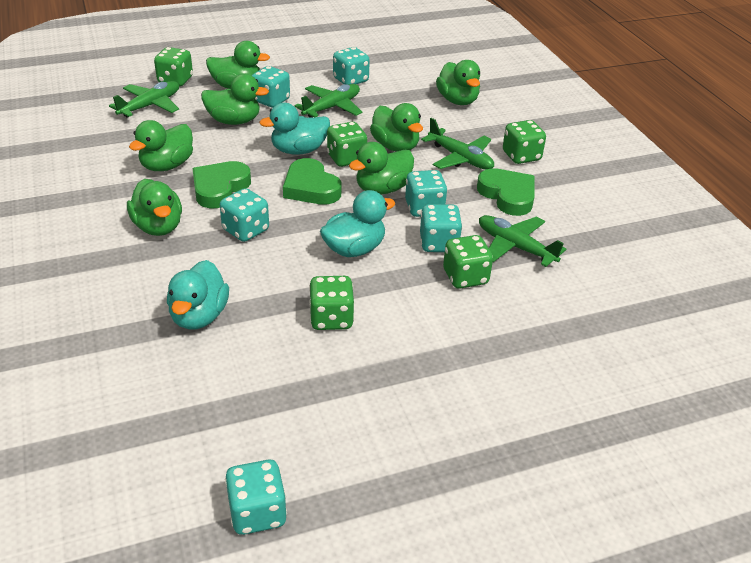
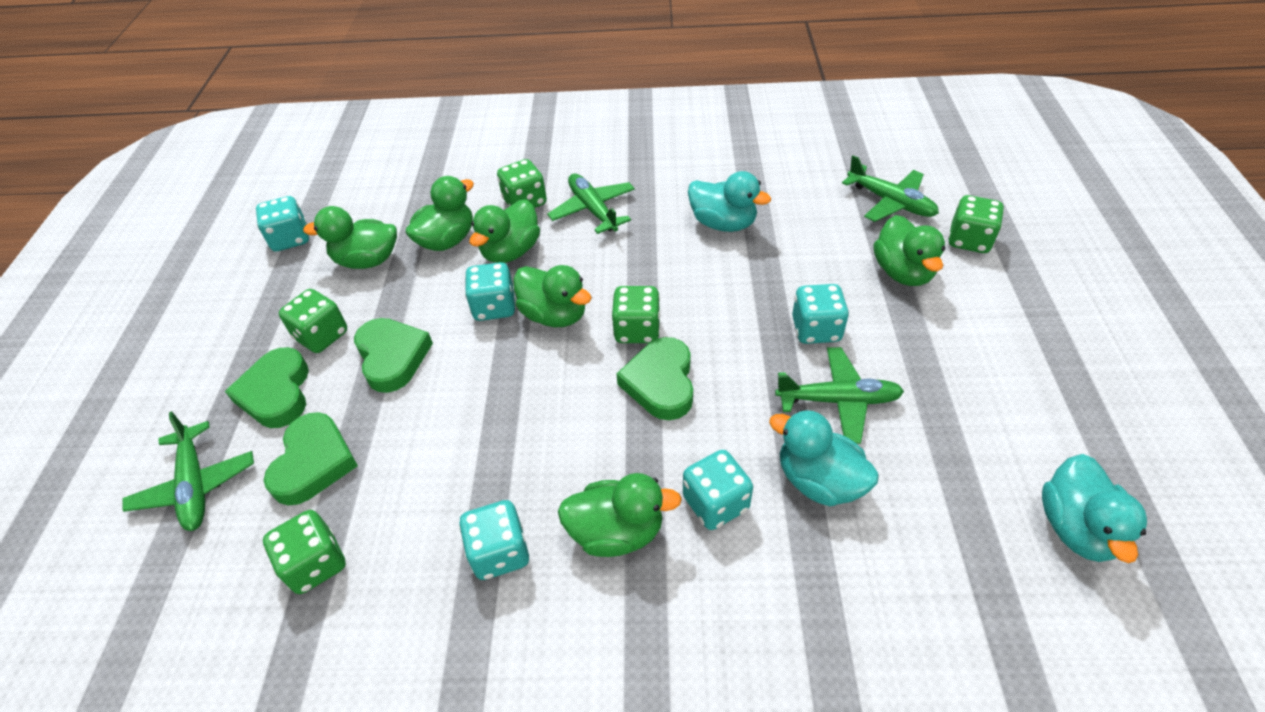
green duck: [127,179,182,236] [129,120,193,171] [201,74,269,125] [206,41,270,89] [349,142,414,194] [370,103,423,152] [436,60,480,105] = 7 -> [303,206,397,269] [405,176,474,251] [469,199,540,263] [513,265,592,327] [558,473,682,557] [874,215,945,286] = 6
green heart: [192,161,251,208] [283,158,342,205] [477,168,534,216] = 3 -> [225,347,309,428] [264,412,358,506] [354,318,433,393] [616,337,693,420] = 4
turquoise dice: [220,188,269,242] [225,460,287,535] [252,66,290,107] [333,47,370,85] [405,170,448,217] [420,204,462,252] = 6 -> [256,196,309,251] [459,500,529,580] [465,262,515,321] [683,450,753,530] [792,284,849,344] = 5

